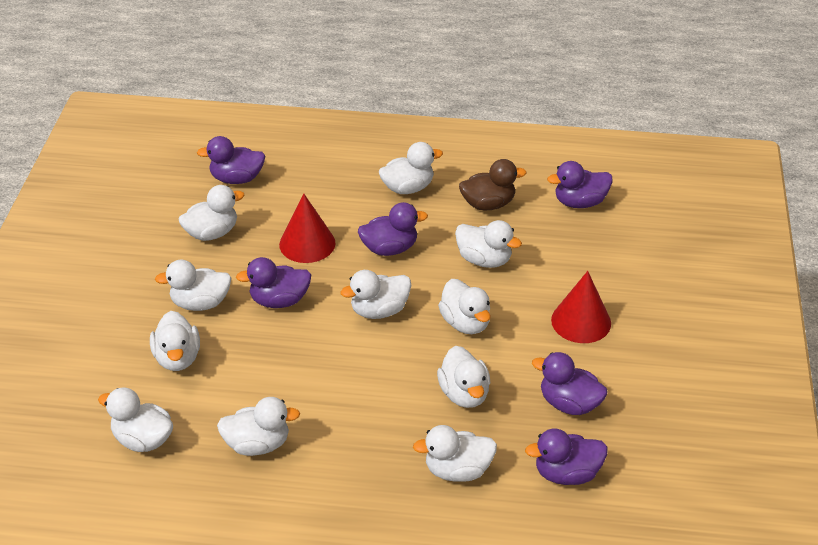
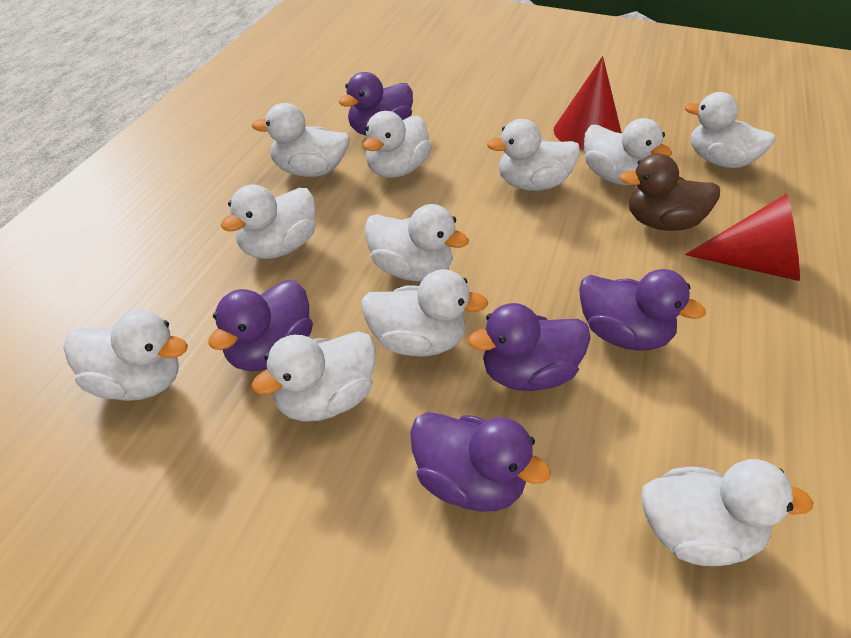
purple duck: [197,136,265,184] [236,257,311,308] [358,202,428,256] [525,429,607,485] [532,352,608,415] [547,161,613,208] = 6 -> [208,280,313,371] [339,72,413,136] [410,412,551,512] [468,303,590,391] [579,269,706,351] = 5

